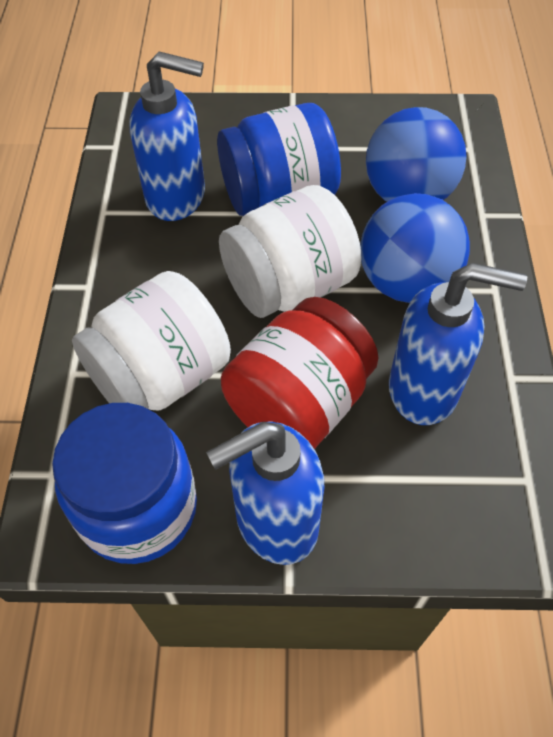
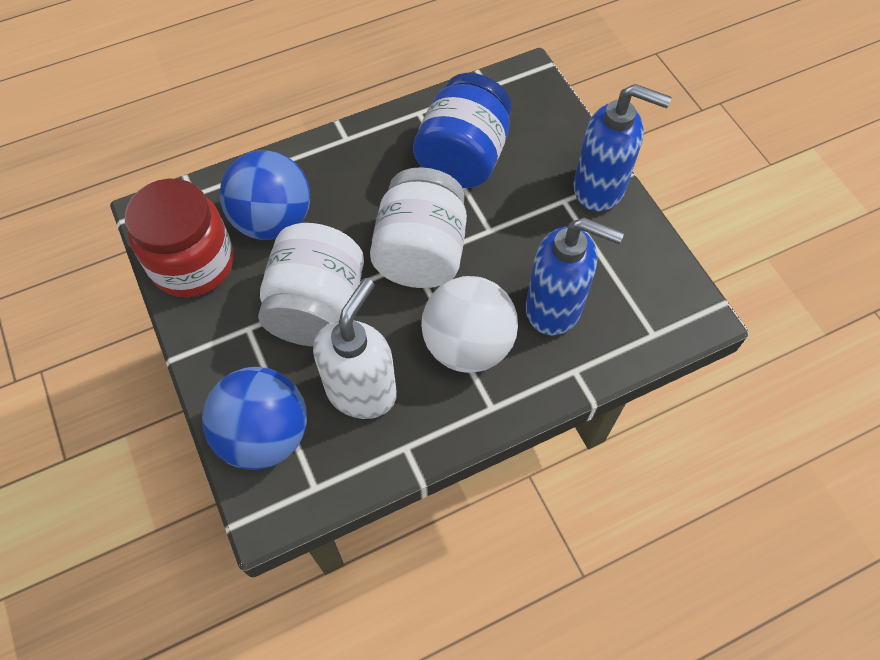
blue jar: [52,403,197,564] [217,103,341,216] = 2 -> [413,73,512,188] = 1
blue soap dispenser: [130,51,205,221] [206,421,325,565] [389,263,527,425] = 3 -> [526,218,624,336] [573,84,672,212] = 2
white ball: none = 0 -> [421,276,518,373] = 1
white soap dispenser: none = 0 -> [313,278,397,419] = 1

